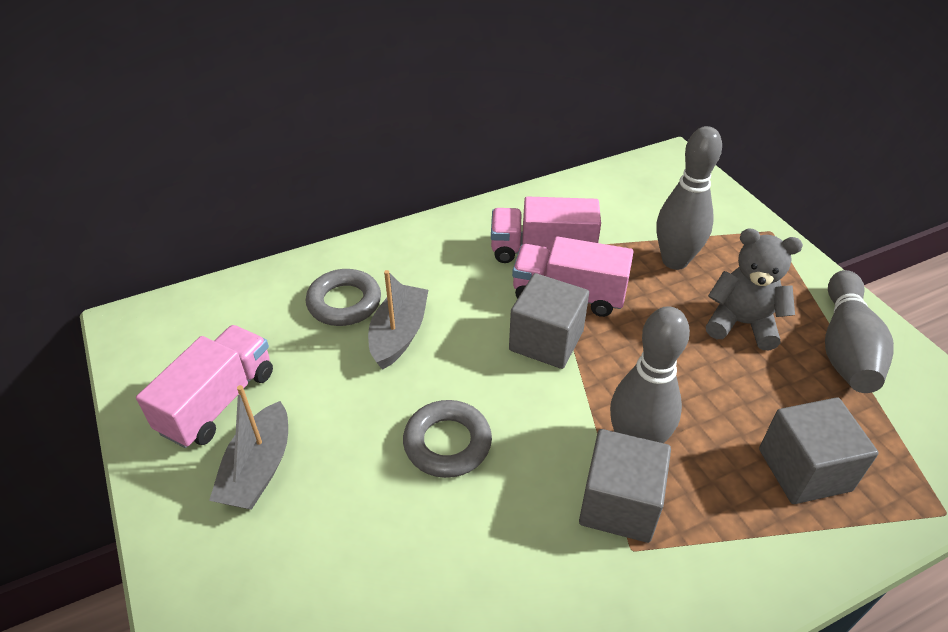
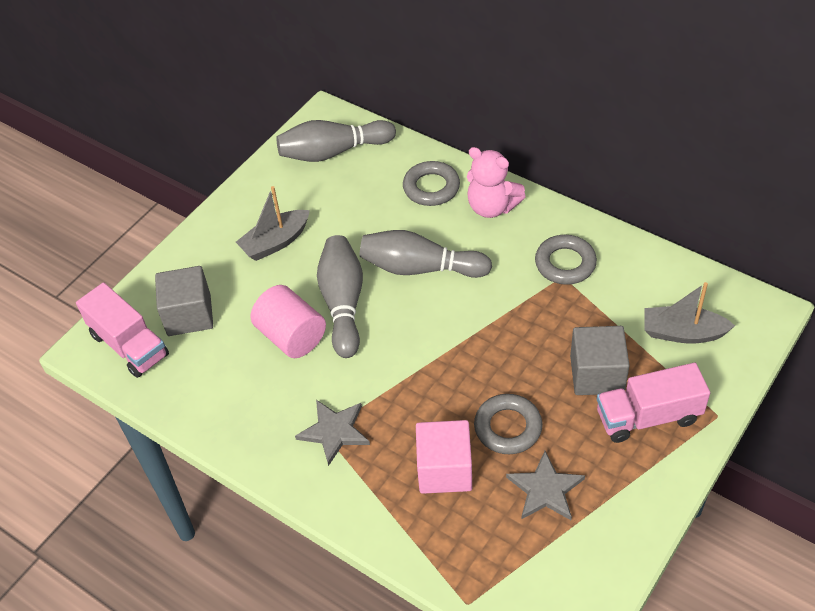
grey cube: [509,273,589,369] [579,429,671,543] [759,398,879,504] = 3 -> [155,266,213,336] [570,326,630,395] = 2
grey ring: [306,269,381,326] [403,400,492,478] = 2 -> [403,161,460,206] [474,394,543,454] [535,235,597,285] = 3
grey star: none = 0 -> [295,400,370,466] [506,451,585,520] = 2
grey teddy bear: [706,229,803,350] = 1 -> none = 0
pink cube: none = 0 -> [416,420,472,494] = 1
pink cylinder: none = 0 -> [251,285,326,358] = 1
pink teddy bear: none = 0 -> [467,147,526,218] = 1
pink truck: [136,325,273,448] [491,196,601,263] [512,236,634,317] = 3 -> [76,282,169,378] [597,363,710,443] = 2

